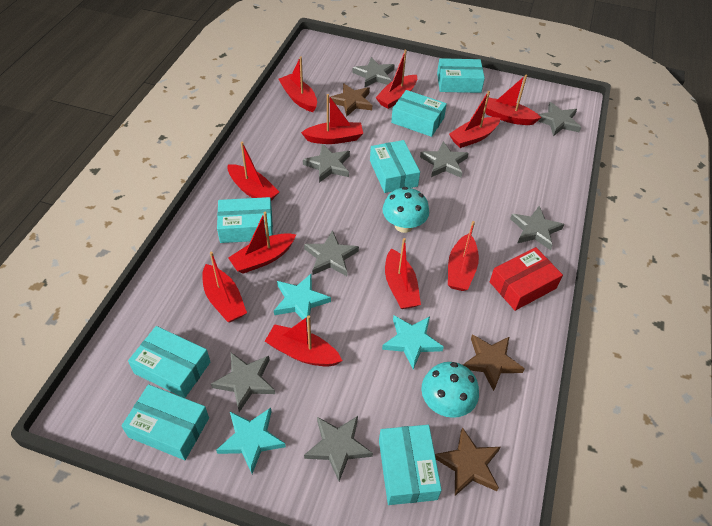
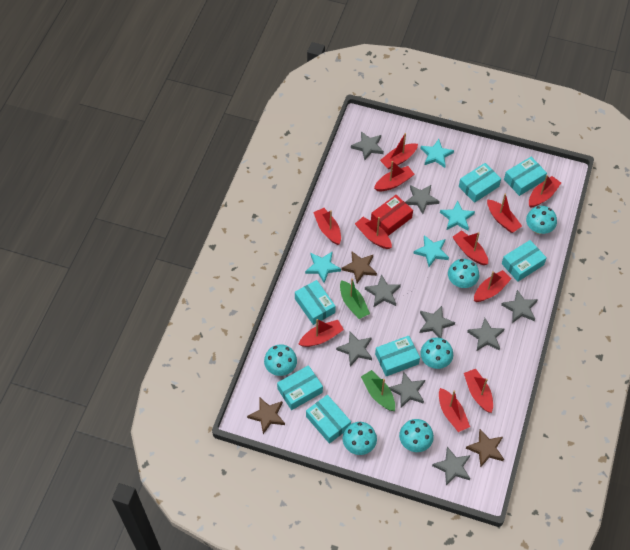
green boat: none = 0 -> [340,278,370,319] [361,370,395,411] = 2
grey star: [211,353,275,412] [303,144,350,183] [304,230,359,276] [304,416,373,481] [352,57,395,87] [420,141,469,178] [510,206,564,250] [538,102,581,136] = 8 -> [336,332,372,366] [351,131,384,160] [365,274,401,307] [389,371,425,408] [405,185,440,214] [420,306,455,338] [432,447,470,486] [467,318,505,351] [501,290,538,323] = 9
turquoise mushroom: [383,187,429,233] [421,362,479,418] = 2 -> [264,344,297,376] [343,422,377,455] [399,419,434,452] [420,337,453,369] [448,259,479,288] [526,206,557,234] = 6
turquoise star: [216,408,286,474] [274,274,331,320] [382,316,444,369] = 3 -> [305,252,341,283] [414,235,449,267] [420,139,454,168] [440,200,475,231] = 4

